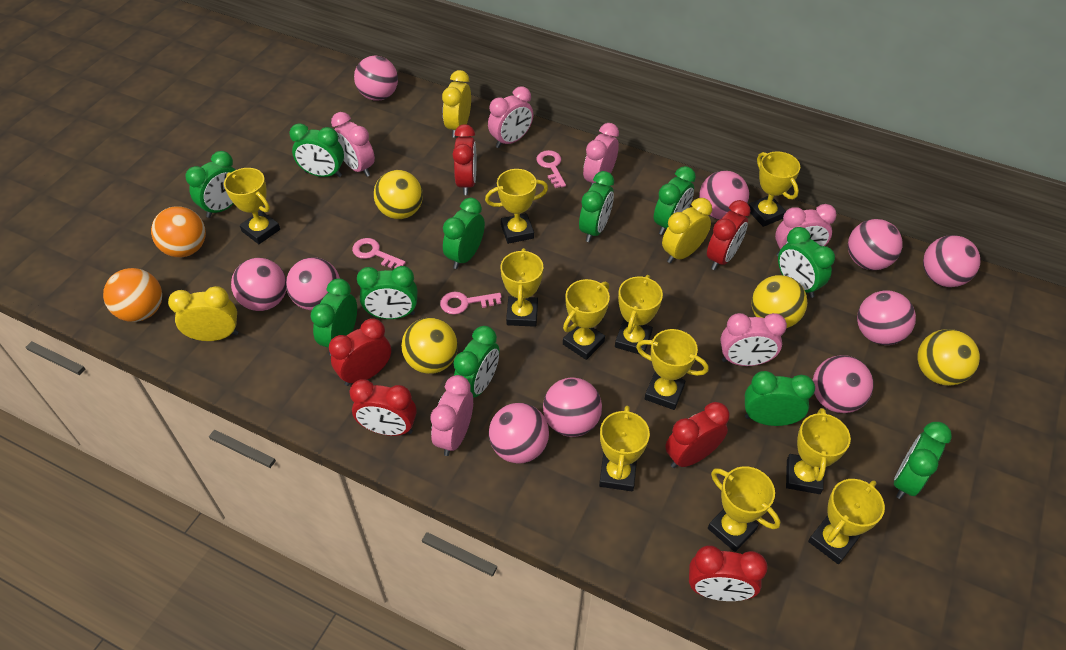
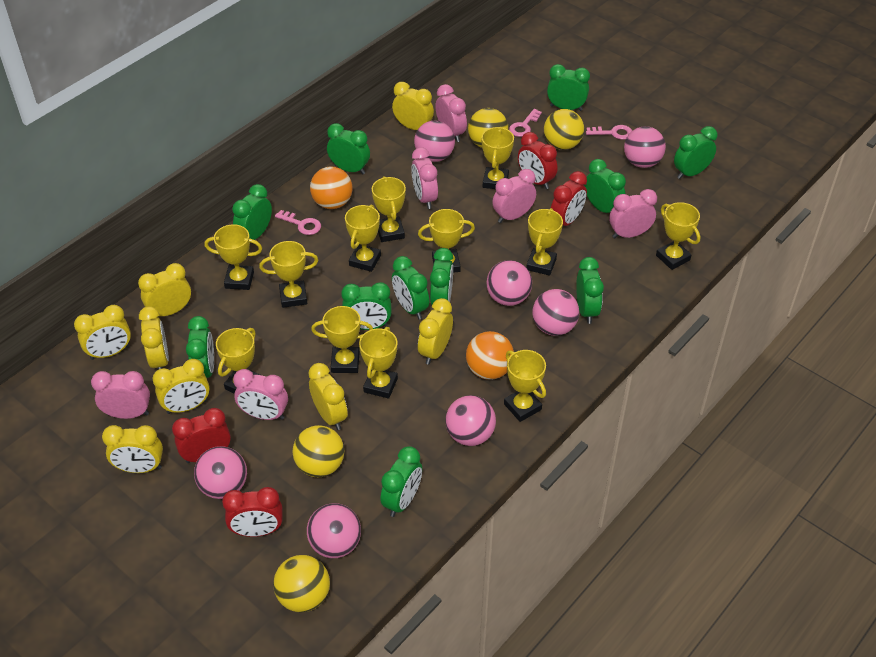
pink ball: [231,258,286,311] [286,257,340,311] [354,56,398,101] [489,403,549,464] [543,378,602,437] [699,171,749,220] [813,355,874,413] [848,219,903,270] [857,290,916,345] [923,235,980,287] = 10 -> [194,446,247,499] [307,503,361,558] [414,121,455,162] [445,395,496,446] [486,260,532,306] [532,289,579,336] [624,126,666,168] = 7
red clock: [329,318,391,386] [349,380,417,436] [452,124,477,195] [665,402,729,468] [689,545,768,601] [707,200,751,270] = 6 -> [172,408,231,463] [222,487,283,537] [518,132,558,189] [551,171,587,226] = 4
yellow clock: [168,286,238,341] [442,70,471,138] [662,198,712,263] = 3 -> [74,305,131,360] [102,425,163,473] [138,263,191,316] [139,306,169,370] [152,359,210,414] [309,363,348,430] [392,82,434,130] [418,298,453,365] = 8
yellow trophy: [224,168,280,244] [485,169,548,244] [500,248,543,327] [563,279,610,360] [599,406,650,491] [615,275,663,355] [636,329,709,410] [708,466,780,552] [749,151,800,227] [786,408,851,494] [808,479,885,564] = 11 -> [205,224,262,290] [216,328,260,394] [259,241,318,308] [311,306,373,373] [345,205,381,272] [359,327,398,399] [372,176,406,242] [418,209,475,273] [482,127,514,189] [504,350,546,422] [526,208,563,276] [656,202,700,270] = 12

